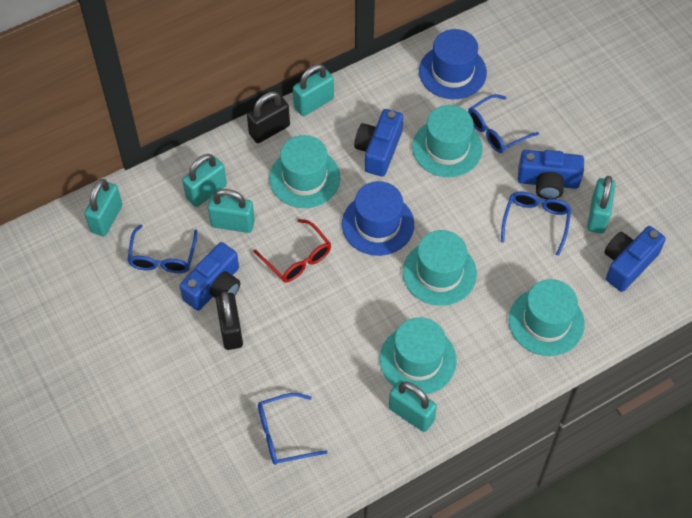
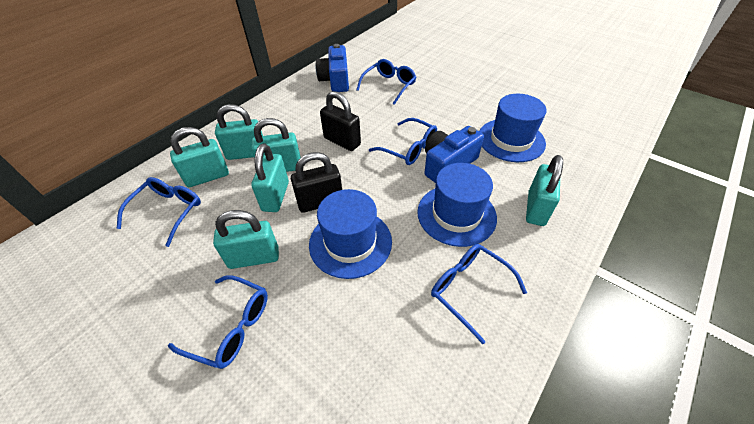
blue camera: [179,242,240,311] [354,109,403,177] [518,150,584,199] [604,226,666,292] = 4 -> [316,44,349,92] [424,126,484,183] = 2
blue glasses: [127,224,198,273] [258,393,328,465] [468,94,539,153] [501,192,571,256] = 4 -> [116,177,201,247] [168,275,268,369] [356,59,416,105] [369,118,437,165] [431,244,527,344] = 5
blue hat: [342,181,414,256] [419,29,487,99] = 2 -> [309,189,392,279] [417,163,497,247] [479,94,547,162] = 3
red glasses: [254,219,331,283] = 1 -> none = 0
turquoise hat: [269,135,341,208] [380,317,457,394] [403,230,477,306] [412,105,483,177] [509,279,585,356] = 5 -> none = 0

